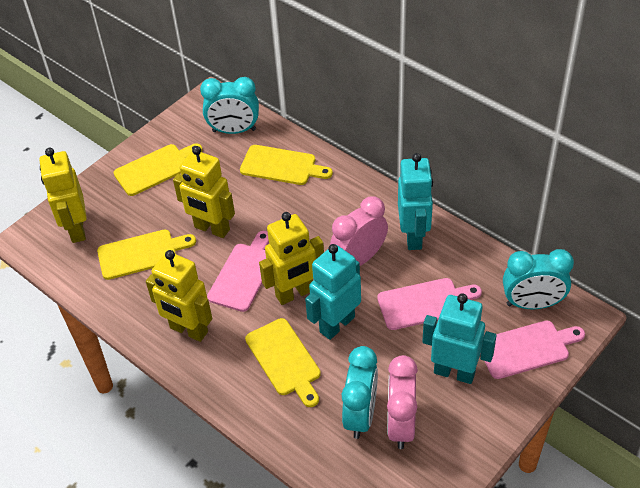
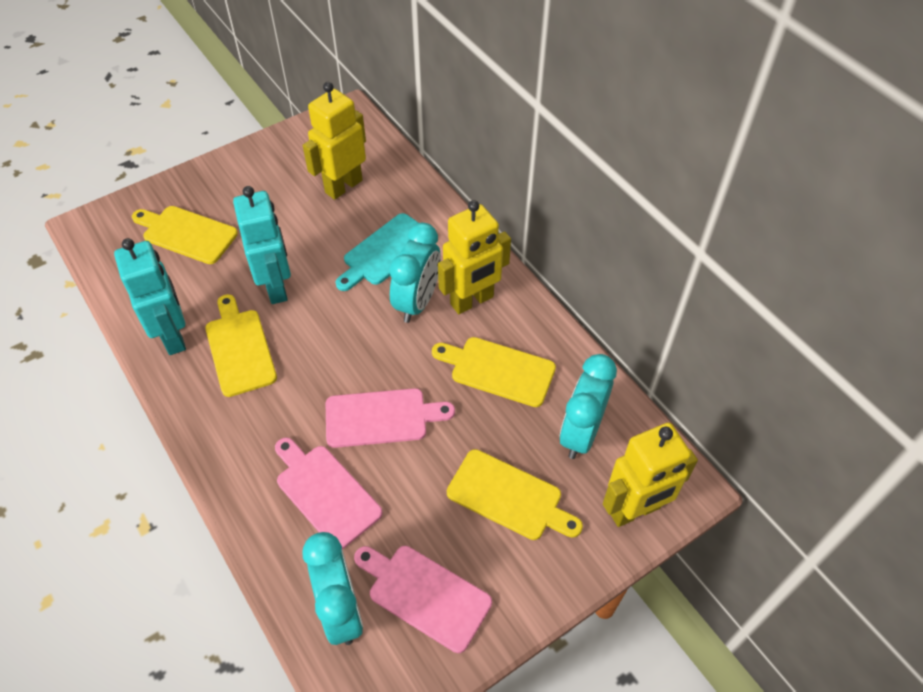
pink clock: [330,196,388,266] [387,355,418,449] = 2 -> none = 0
turquoise cutting board: none = 0 -> [336,213,418,291] = 1
turquoise robot: [305,244,361,340] [398,153,433,250] [422,293,497,384] = 3 -> [114,238,186,355] [233,186,291,304] = 2
yellow robot: [39,148,87,243] [146,250,212,342] [173,146,235,238] [259,212,324,305] = 4 -> [303,82,366,200] [438,200,511,314] [603,423,698,527] = 3

